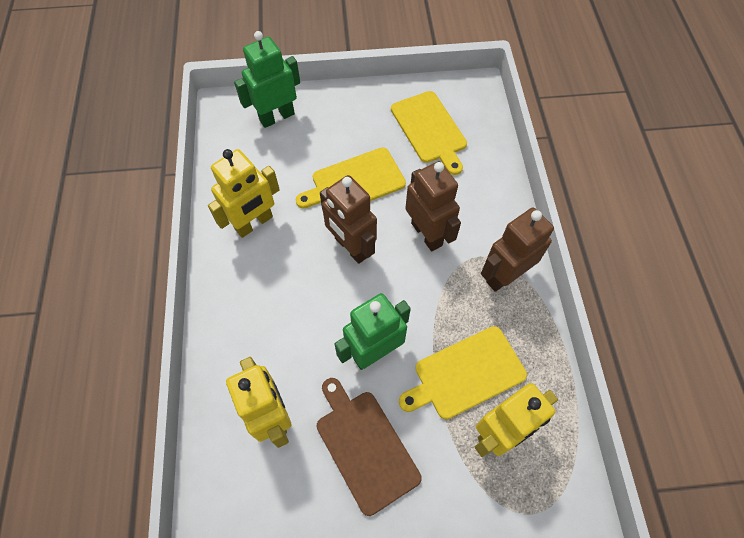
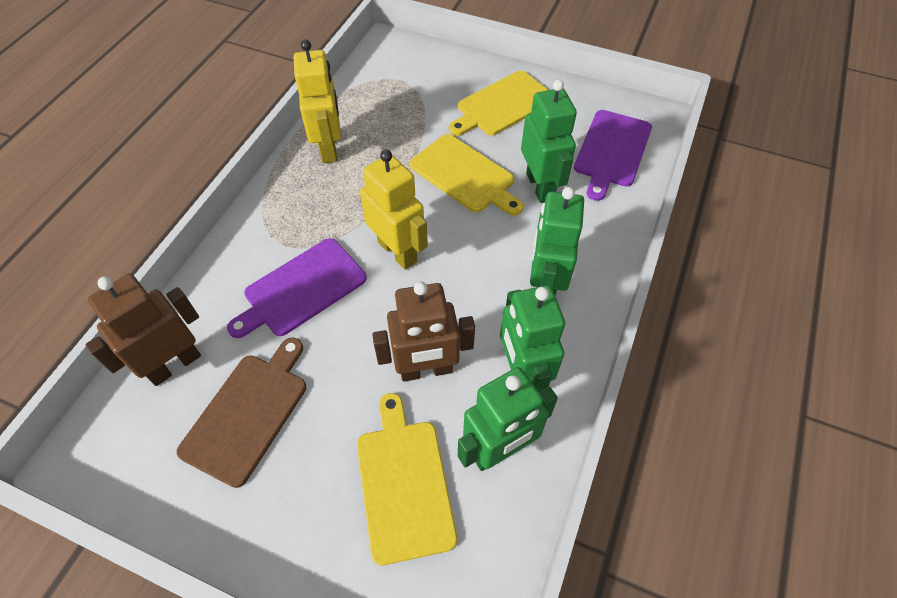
brown robot: [320,175,377,264] [405,161,461,251] [481,207,554,292] = 3 -> [86,274,201,386] [372,281,475,382] = 2
green robot: [234,31,300,128] [335,293,411,370] = 2 -> [458,367,558,471] [500,285,565,392] [521,80,577,203] [530,187,584,296] = 4
purple cutting board: none = 0 -> [227,238,367,338] [574,110,652,201] = 2
yellow robot: [208,149,280,238] [226,357,291,448] [475,383,558,457] = 3 -> [294,40,341,163] [360,150,428,270] = 2

